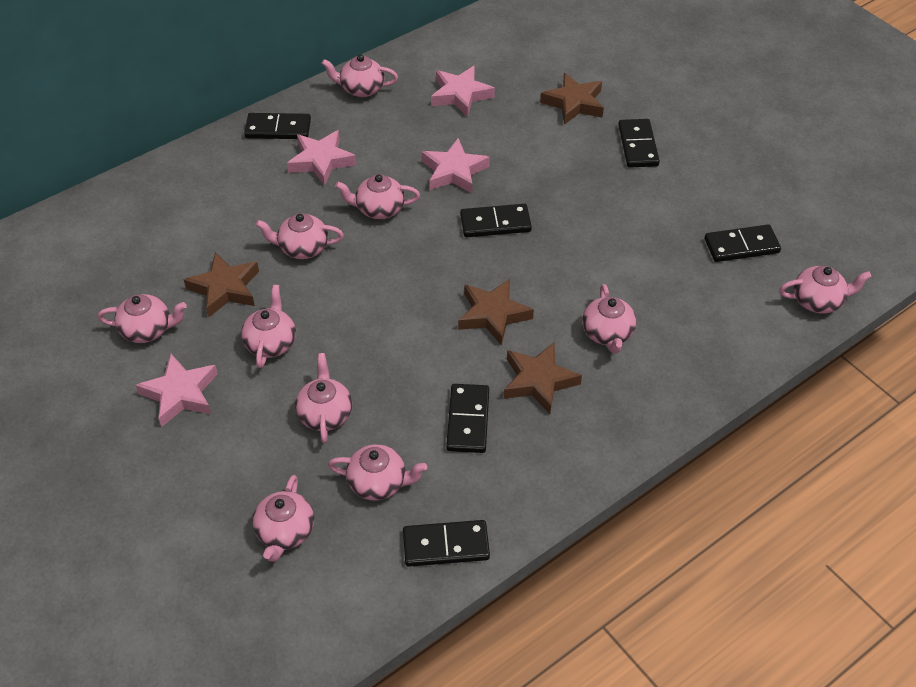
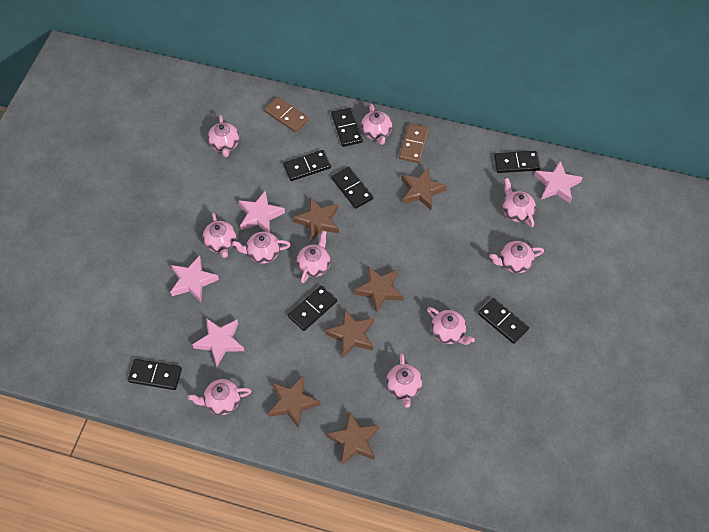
black domino: [244,113,311,139] [403,520,490,567] [446,384,489,453] [460,204,532,237] [618,119,660,168] [705,225,781,262] = 6 -> [128,359,182,390] [283,150,331,181] [288,285,337,331] [331,107,363,147] [331,167,373,209] [478,298,529,344] [494,151,541,173] = 7
brown domino: none = 0 -> [264,97,309,132] [399,123,429,163] = 2
brown star: [184,252,259,317] [458,279,534,346] [504,343,582,414] [540,73,604,125] = 4 -> [268,375,320,429] [293,197,339,242] [325,309,374,358] [326,412,379,465] [354,266,404,313] [401,167,447,210] = 6

